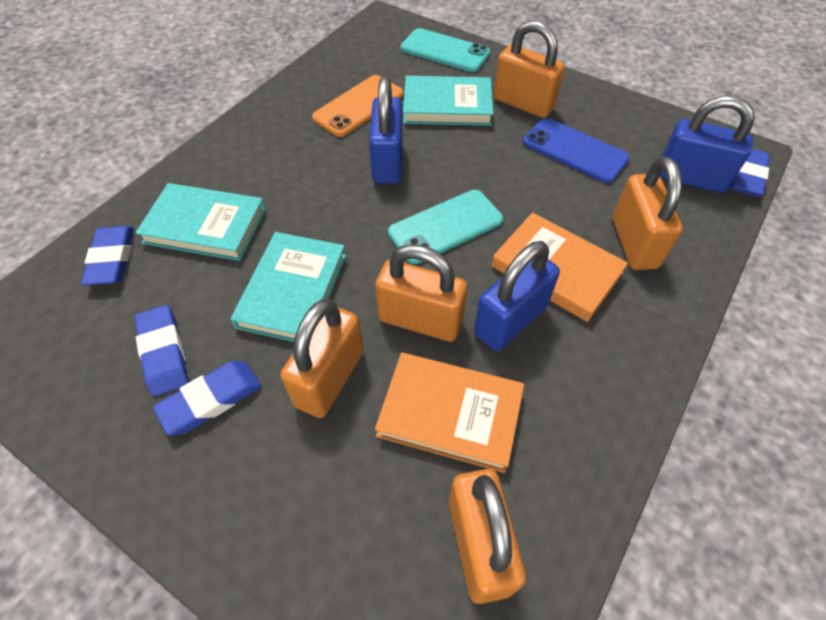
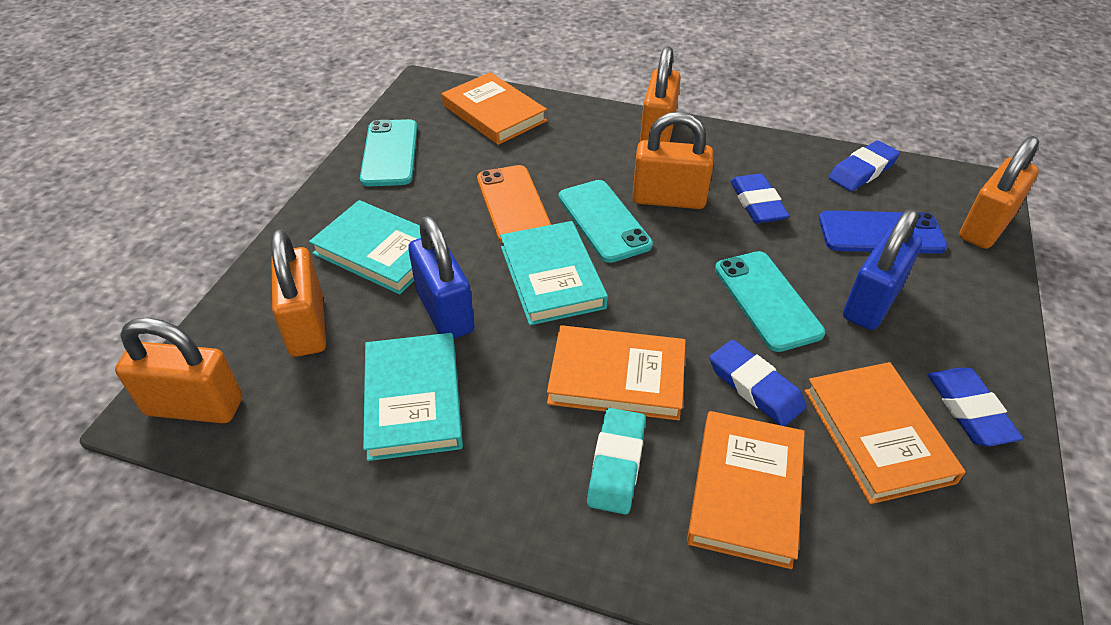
blue padlock: [369,77,403,184] [474,241,560,351] [660,96,755,193] = 3 -> [408,216,475,339] [843,209,922,330] = 2
orange book: [375,353,524,473] [491,212,628,322] = 2 -> [442,72,547,145] [547,325,686,420] [687,411,805,569] [805,362,966,504] = 4
turquoise eraser: none = 0 -> [587,408,646,514] = 1
turquoise phone: [388,190,503,264] [401,28,490,72] = 2 -> [360,119,417,186] [558,180,653,263] [715,251,825,352] = 3

